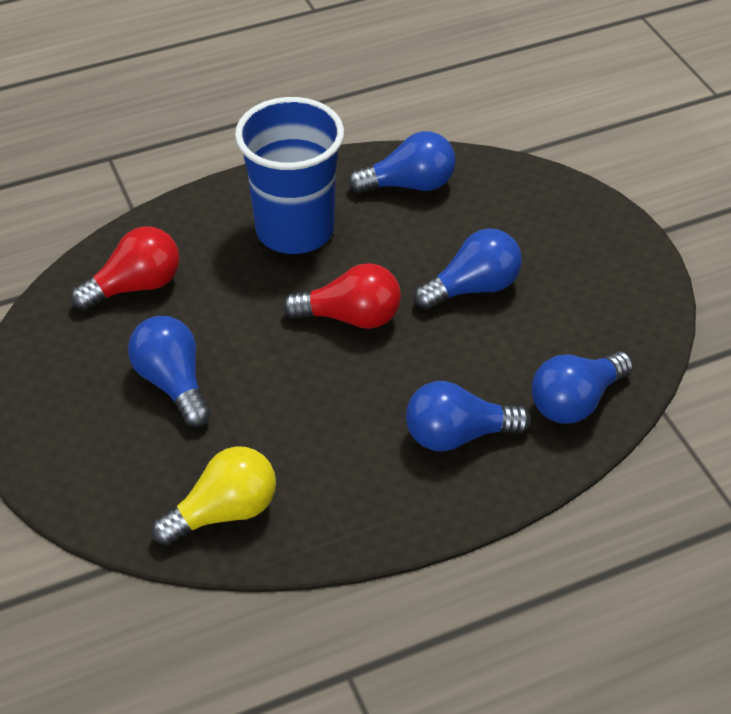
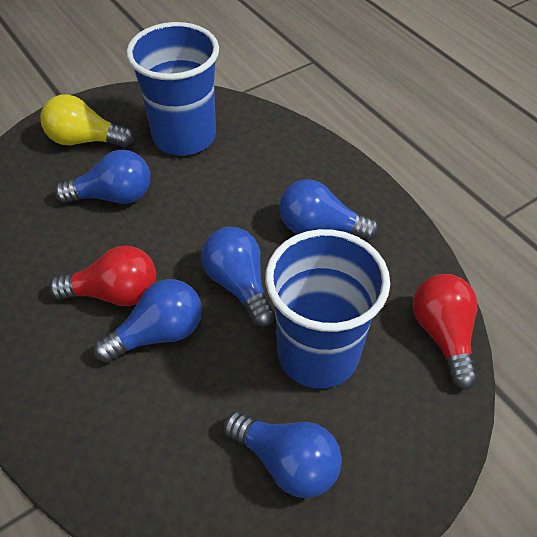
blue cup: [235,97,344,254] = 1 -> [126,22,219,155] [265,229,390,389] = 2

